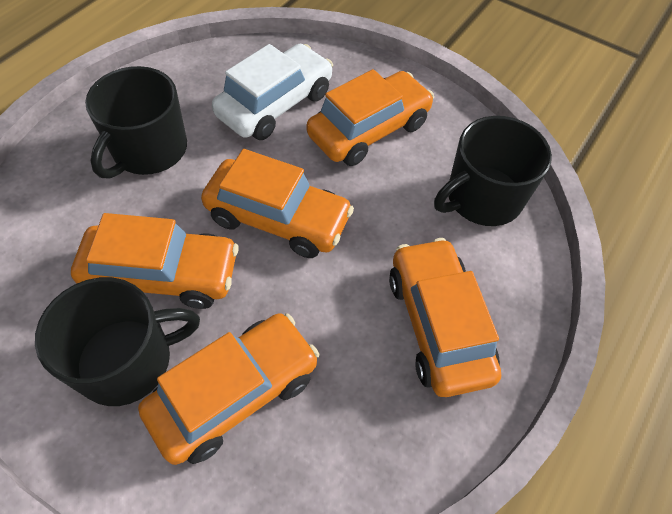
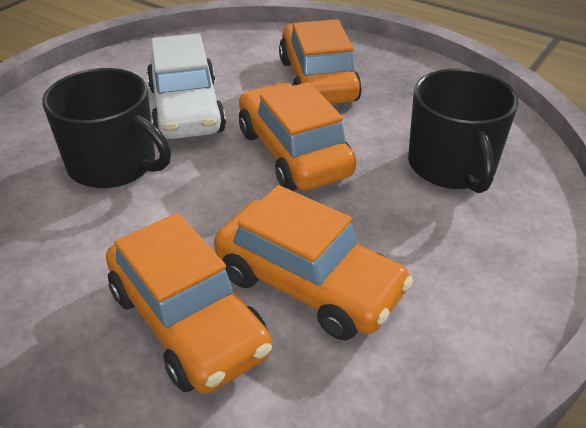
black mug: [35,277,200,406] [85,66,187,179] [434,116,552,226] = 3 -> [42,68,171,188] [408,69,519,193] = 2
orange car: [71,213,239,309] [138,313,319,465] [201,149,354,258] [307,69,434,166] [389,238,501,397] = 5 -> [106,213,272,394] [214,185,413,340] [239,82,356,191] [279,19,362,104] = 4

